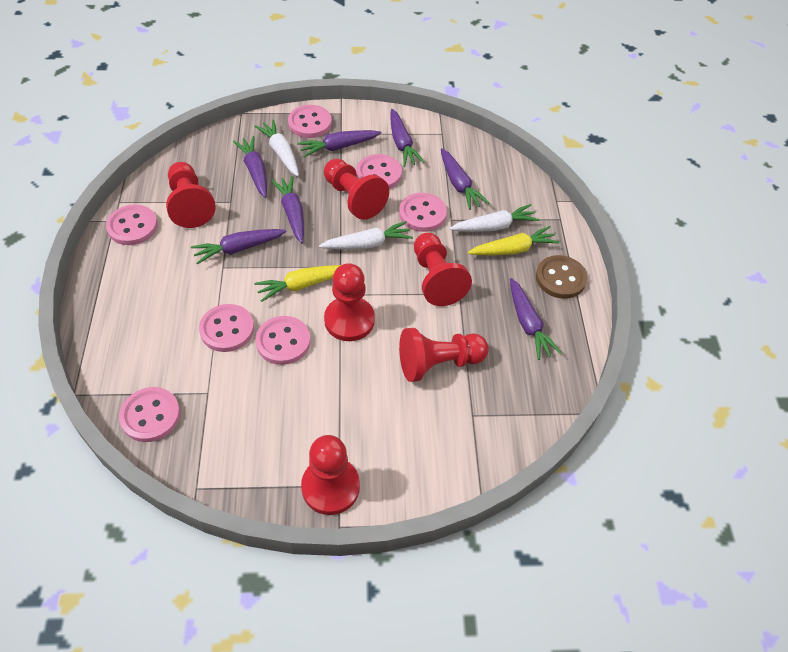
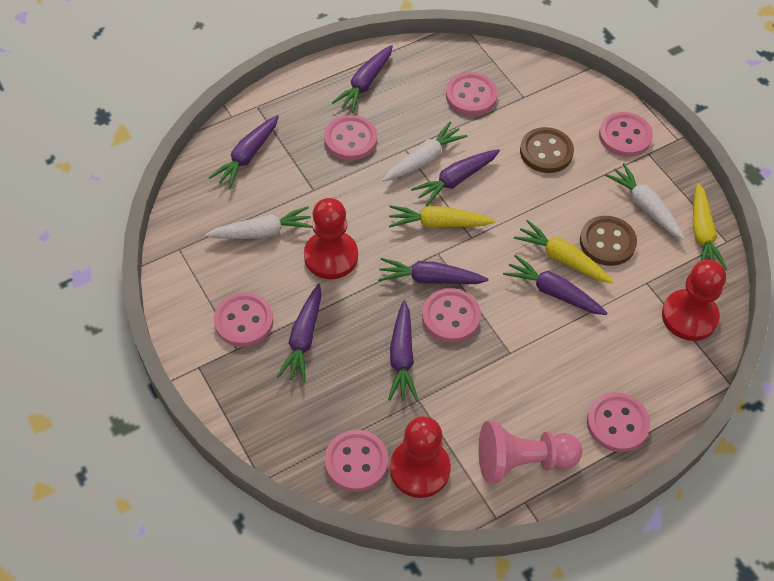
brown button: [536,255,587,299] = 1 -> [520,127,574,173] [580,216,637,266] = 2
pink pawn: none = 0 -> [479,421,582,483] = 1
red pawn: [166,162,216,228] [301,435,360,515] [324,159,389,220] [324,263,375,341] [399,328,489,382] [414,233,472,306] = 6 -> [304,198,358,279] [390,416,451,498] [662,260,726,341] = 3
yellow carrot: [254,265,341,302] [468,226,559,255] = 2 -> [389,205,495,228] [514,220,614,283] [693,183,727,270] = 3

